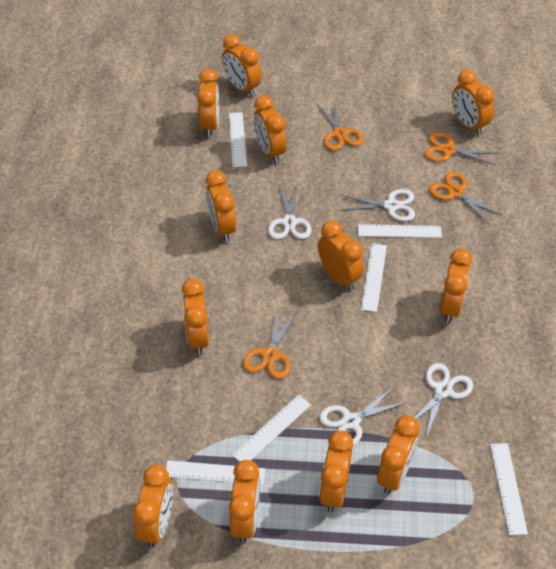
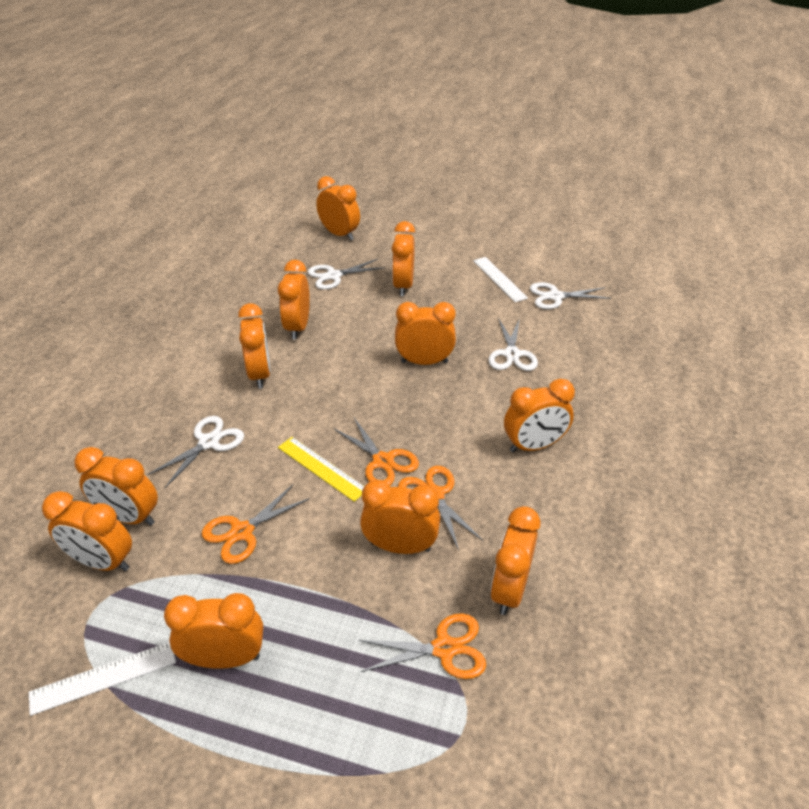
orange clock: [133,464,173,548] [182,279,209,355] [197,69,219,137] [206,171,236,242] [222,34,262,97] [229,460,260,543] [254,96,287,163] [318,220,364,290] [319,431,353,512] [377,416,420,494] [440,248,472,323] [452,70,495,135] = 12 -> [42,491,132,571] [74,447,158,526] [164,593,263,669] [238,303,270,389] [278,260,310,340] [316,176,360,240] [360,480,440,554] [392,221,415,296] [395,302,456,365] [490,506,540,615] [504,379,575,452] = 11
white ruler: [166,460,265,485] [229,112,247,167] [232,395,311,462] [358,224,442,238] [361,243,387,312] [490,443,528,535] = 6 -> [29,642,176,716] [473,257,528,302] = 2
yellow ruler: none = 0 -> [278,437,365,502] = 1

